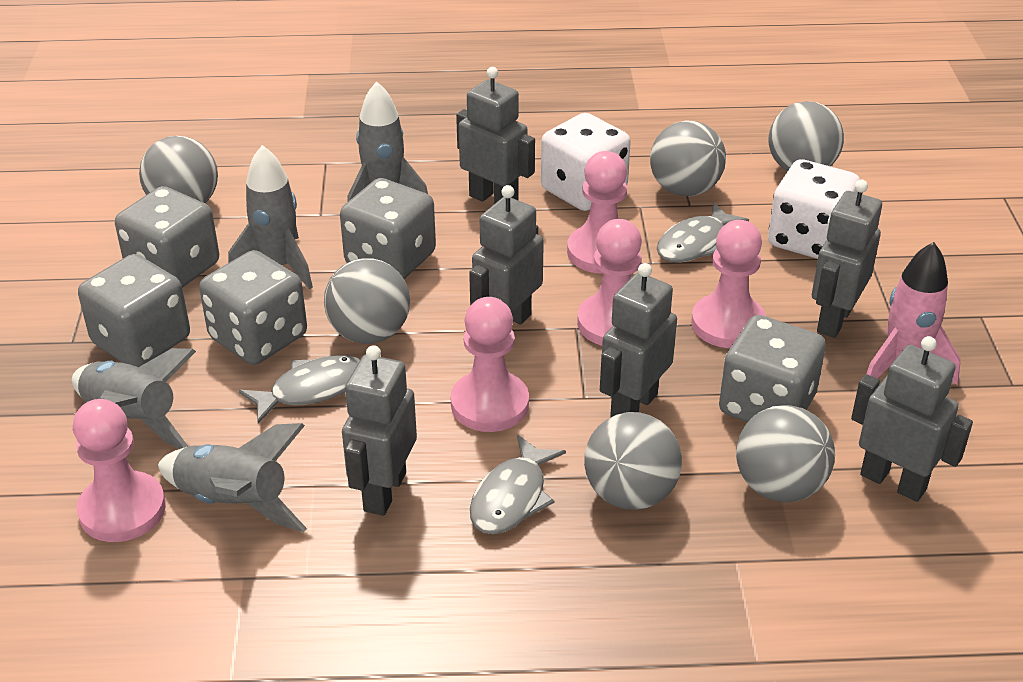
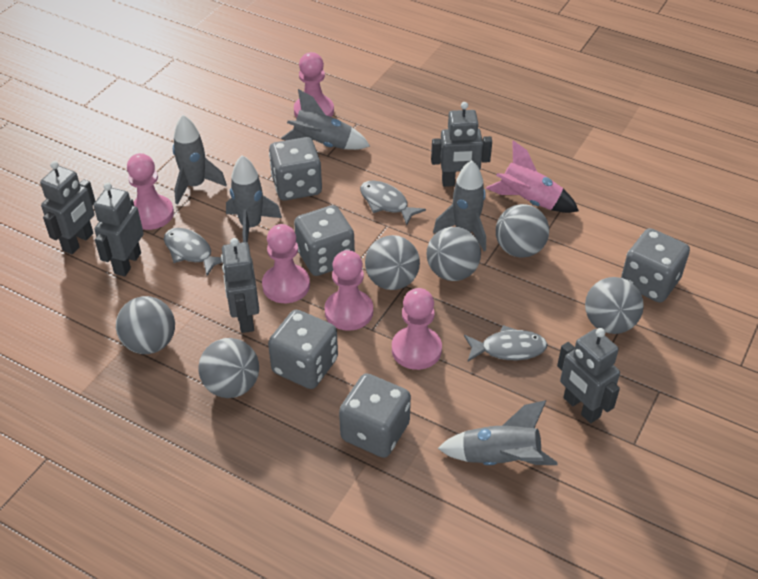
grey robot: [342,345,417,516] [456,67,535,204] [469,185,544,324] [600,263,677,418] [812,180,882,338] [851,336,973,502] = 6 -> [40,161,96,254] [94,182,144,276] [221,238,259,333] [431,102,492,187] [557,328,620,423] = 5
grey rocket: [72,348,196,449] [158,423,307,532] [228,145,313,290] [347,81,428,202] = 4 -> [173,115,227,205] [226,155,282,243] [281,89,370,150] [433,160,486,251] [437,400,558,465] = 5
white dice: [541,113,631,211] [768,160,860,259] = 2 -> none = 0

